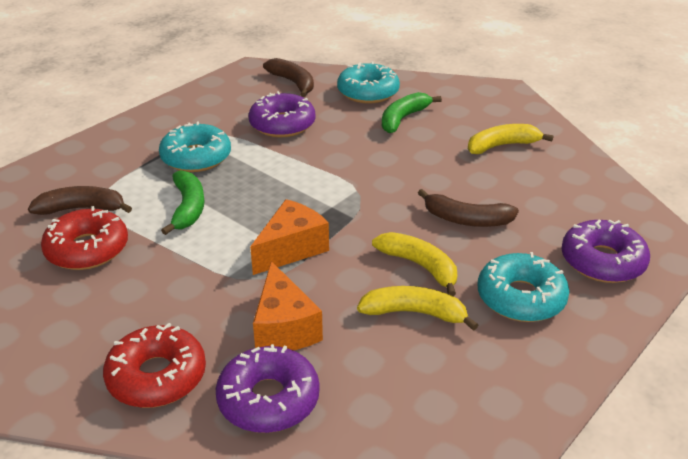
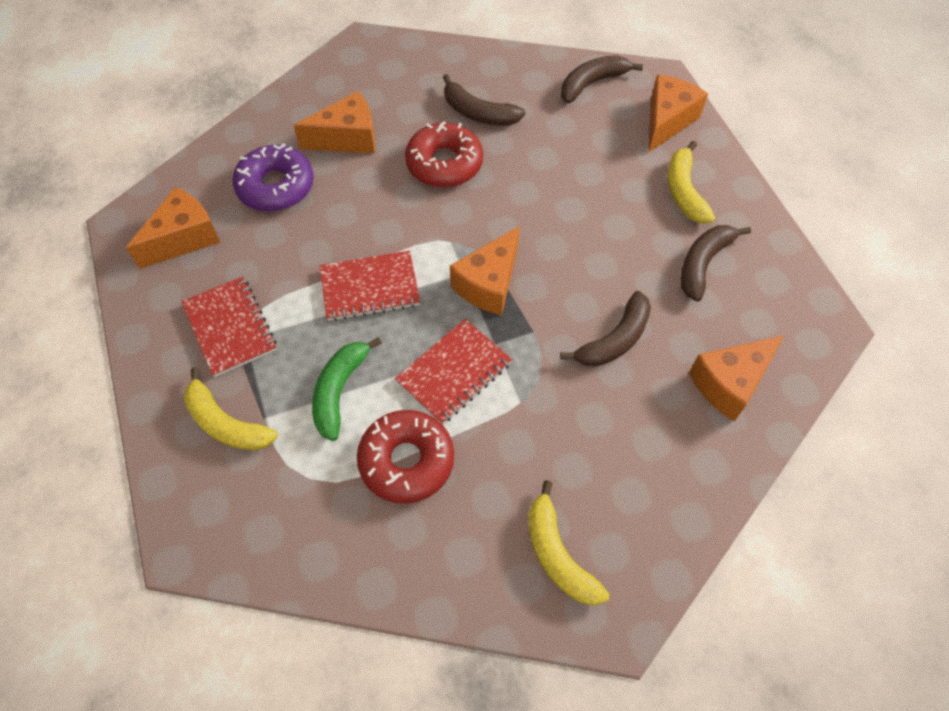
brown banana: [28,186,132,215] [263,58,314,97] [418,189,519,227] = 3 -> [443,74,525,126] [560,291,651,367] [561,55,643,103] [680,225,751,302] = 4
green banana: [161,170,204,235] [382,92,442,133] = 2 -> [312,337,382,441] = 1
orange cheese: [250,199,329,275] [253,261,323,350] = 2 -> [126,187,220,269] [293,91,375,154] [450,226,519,315] [648,74,708,153] [689,335,784,421] = 5
purple donut: [216,344,320,433] [249,91,315,137] [561,219,650,283] = 3 -> [233,143,314,212] = 1
red notebook: none = 0 -> [182,276,277,377] [320,250,420,321] [395,319,512,424] = 3
turquoise donut: [159,122,231,172] [337,61,400,103] [478,252,569,322] = 3 -> none = 0

